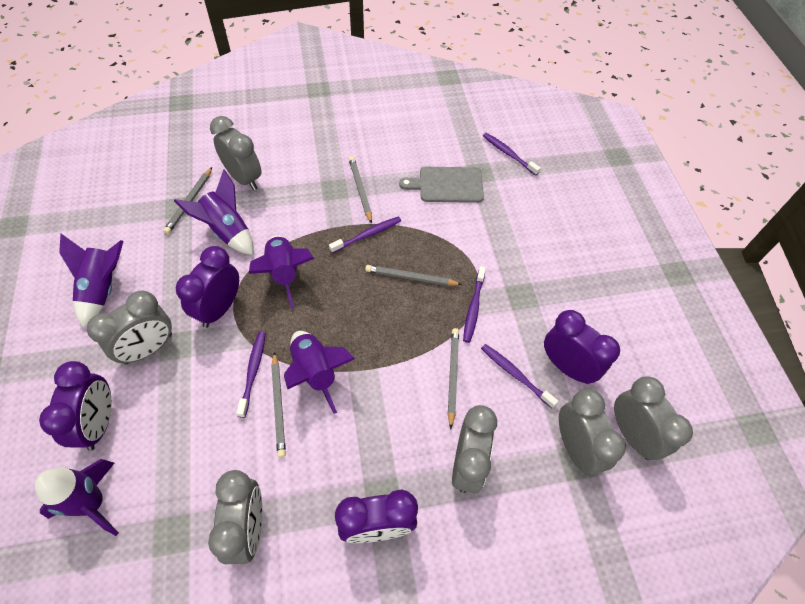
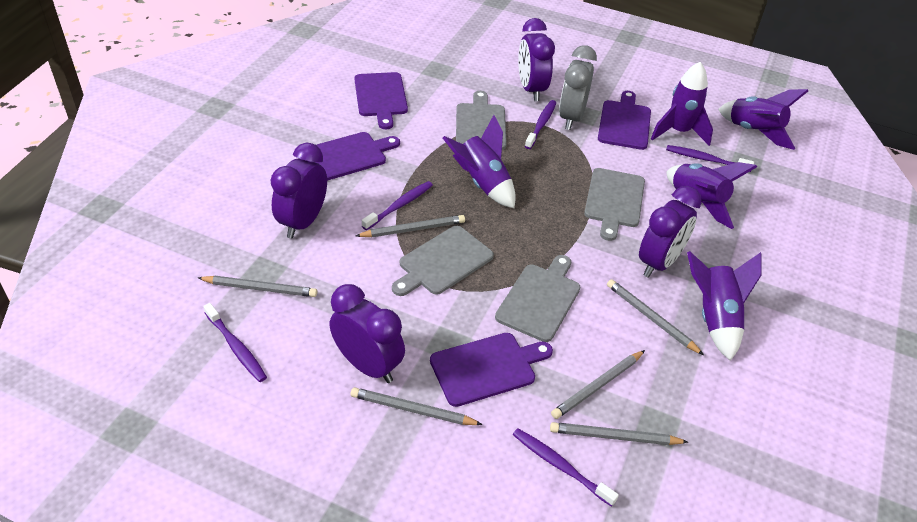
grey clock: [87,291,172,365] [208,470,262,564] [210,116,261,190] [452,405,497,493] [559,389,626,475] [614,377,693,460] = 6 -> [559,45,597,130] = 1
grey cutting board: [399,167,484,203] = 1 -> [392,226,494,296] [456,91,507,150] [495,255,580,342] [584,168,645,241] = 4
grey pencil: [163,167,212,234] [271,352,286,458] [349,156,372,224] [365,265,462,286] [448,328,459,429] = 5 -> [198,276,317,297] [351,387,483,425] [356,215,465,237] [550,422,688,445] [551,350,645,419] [607,279,704,355] = 6
purple cutting board: none = 0 -> [315,132,400,181] [354,72,408,129] [430,333,553,407] [598,91,651,150] = 4

